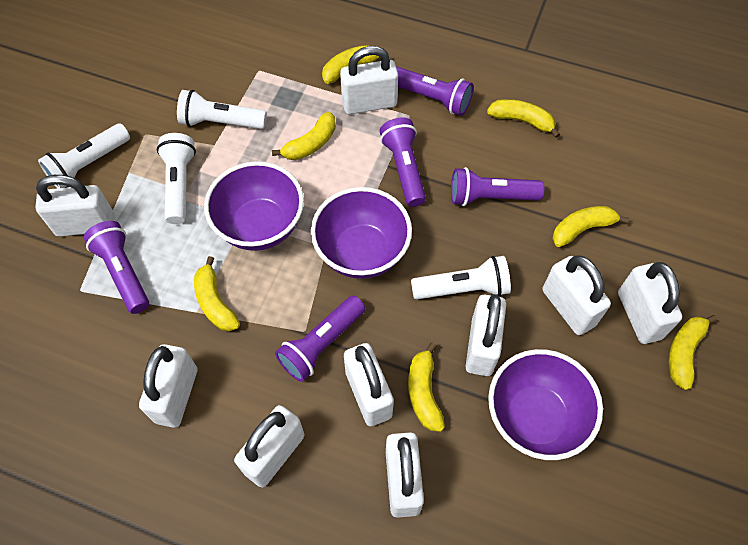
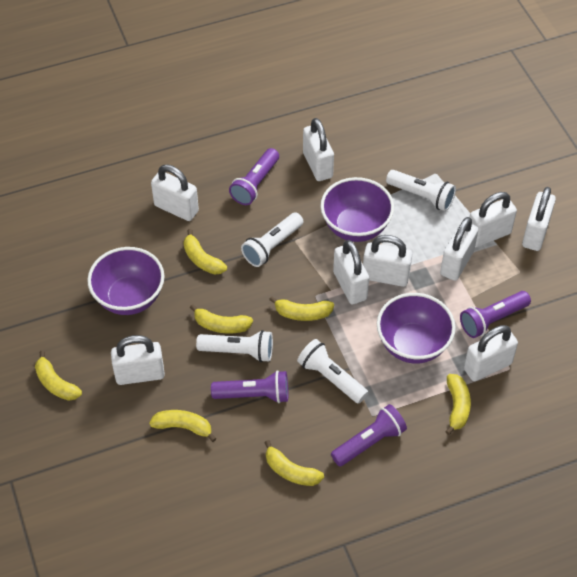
purple flashlight: [84,221,149,314] [275,296,365,382] [380,118,426,207] [396,66,473,116] [451,167,544,206] = 5 -> [211,370,288,403] [229,148,279,205] [331,404,407,467] [460,291,531,338] = 4

